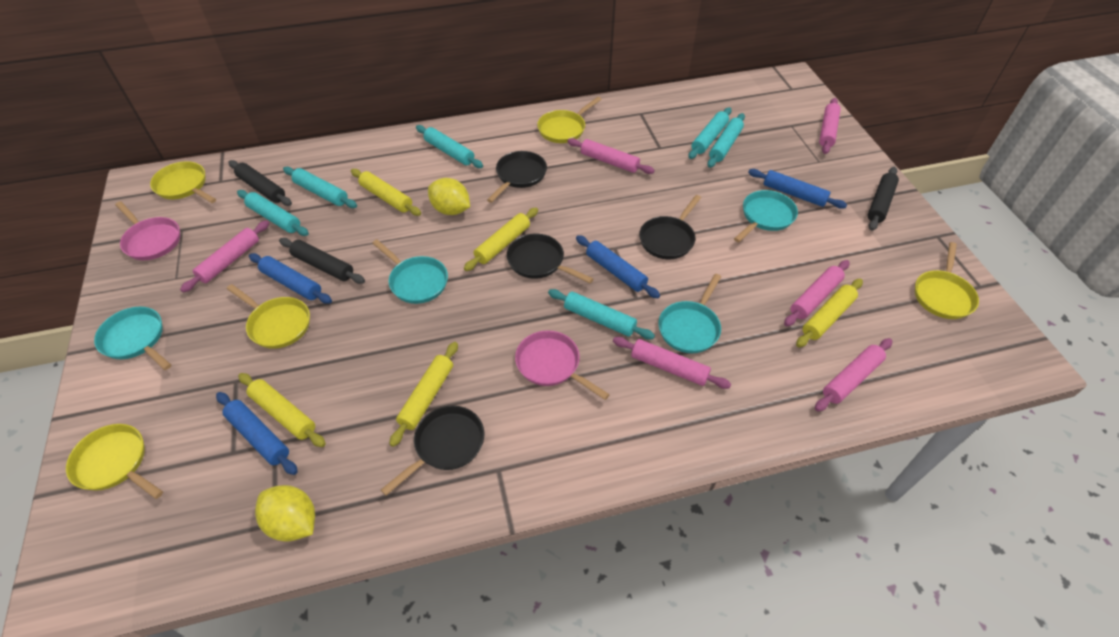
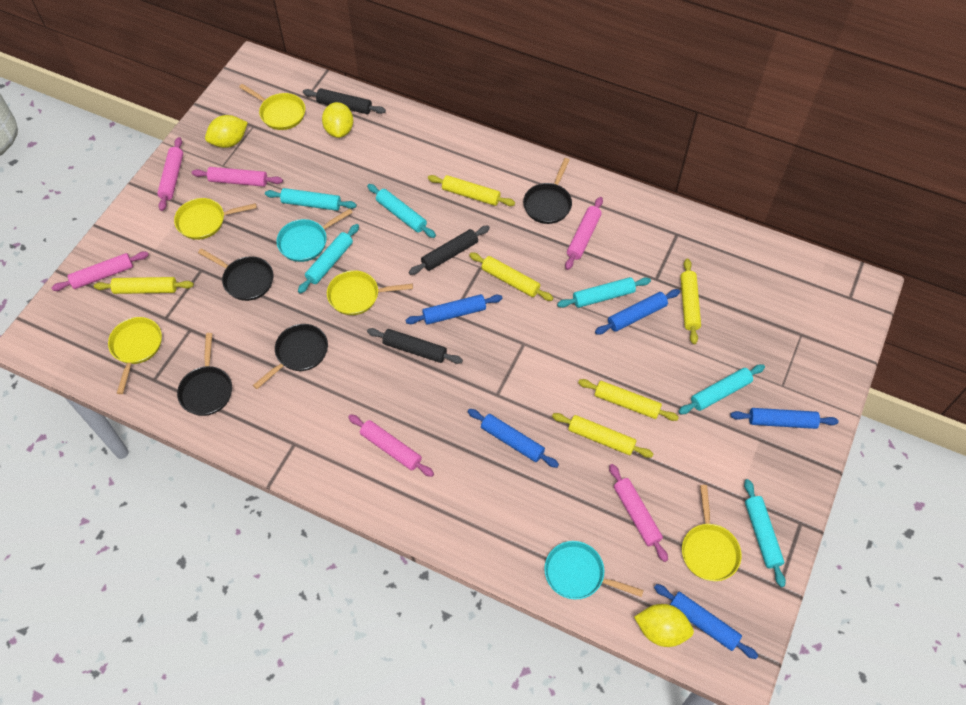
blue rolling pin: [216,392,298,475] [249,253,332,304] [576,235,660,298] [748,169,847,209] = 4 -> [406,294,503,325] [468,409,559,468] [595,289,680,335] [654,584,758,659] [730,408,839,429] = 5
pink pan: [115,201,180,260] [515,330,610,400] = 2 -> none = 0
turquoise pan: [94,307,171,370] [372,239,448,304] [659,274,721,353] [734,190,798,242] = 4 -> [276,209,353,262] [544,541,644,600] = 2
yellow lemon: [255,485,315,542] [428,178,470,215] = 2 -> [205,115,248,148] [322,102,353,138] [634,604,694,647] = 3
yellow rolling pin: [238,373,326,447] [351,169,421,216] [389,342,458,447] [464,208,538,271] [796,279,863,348] = 5 -> [94,277,194,294] [428,175,515,206] [469,253,553,301] [552,413,653,458] [578,379,679,421] [681,259,701,344] = 6

